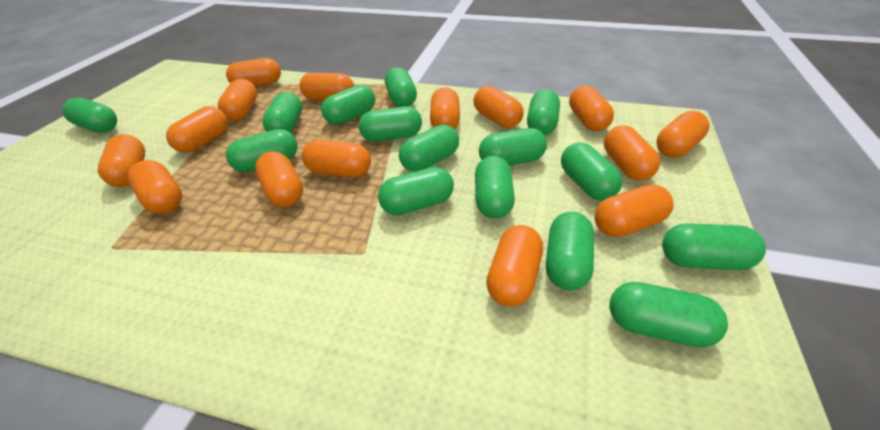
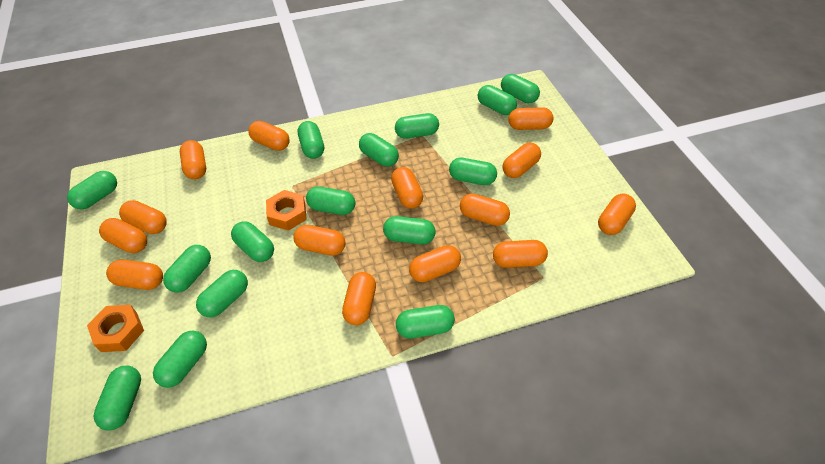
orange capsule: [98,134,145,187] [128,160,182,214] [166,106,227,153] [218,79,257,121] [226,58,281,86] [255,151,303,207] [299,73,354,100] [302,140,371,178] [430,87,460,129] [474,86,524,128] [486,225,543,307] [569,85,614,131] [594,184,674,237] [604,125,660,181] [656,111,710,158] = 15 -> [99,218,147,253] [106,259,163,290] [119,200,167,234] [180,140,206,179] [248,121,290,151] [293,225,346,256] [342,272,376,325] [391,167,423,209] [409,245,461,282] [460,194,510,226] [493,240,548,268] [503,143,541,178] [508,107,553,130] [598,193,636,235] = 14
orange nut: none = 0 -> [87,305,144,352] [266,190,307,231] = 2

